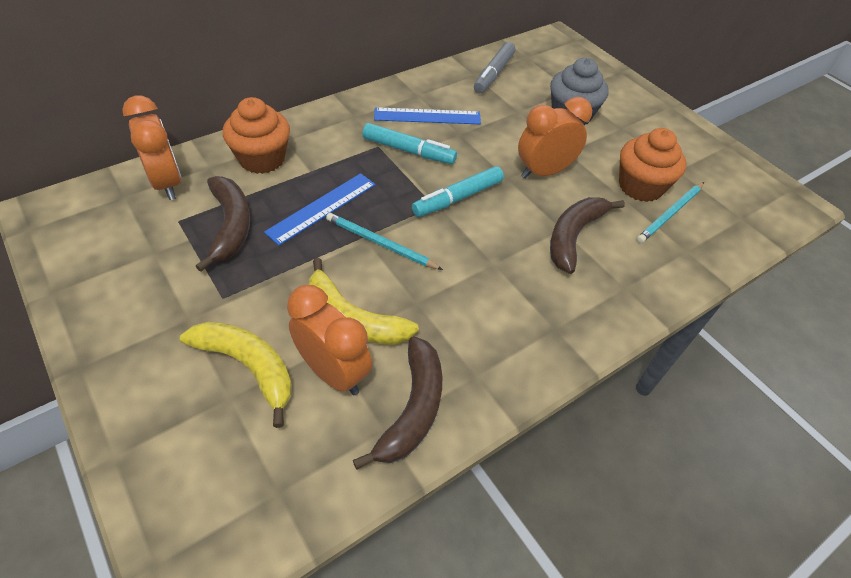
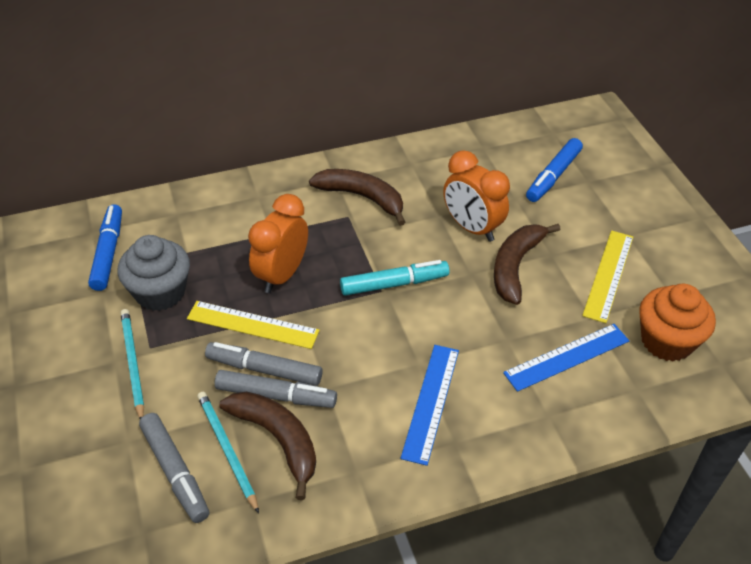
blue marker: none = 0 -> [88,204,122,291] [526,138,583,202] = 2
grey marker: [474,42,515,93] = 1 -> [139,413,209,523] [205,342,323,386] [215,370,337,408] = 3
orange clock: [122,96,182,200] [287,285,372,395] [518,97,592,179] = 3 -> [248,194,308,293] [443,150,510,242] = 2
orange cupcake: [223,97,290,174] [619,128,686,202] = 2 -> [639,284,716,361] = 1
turquoise marker: [362,123,457,164] [412,166,504,217] = 2 -> [340,260,450,296] = 1
yellow banana: [180,322,292,428] [309,258,419,345] = 2 -> none = 0
yellow ruler: none = 0 -> [187,301,320,349] [582,230,633,323] = 2

